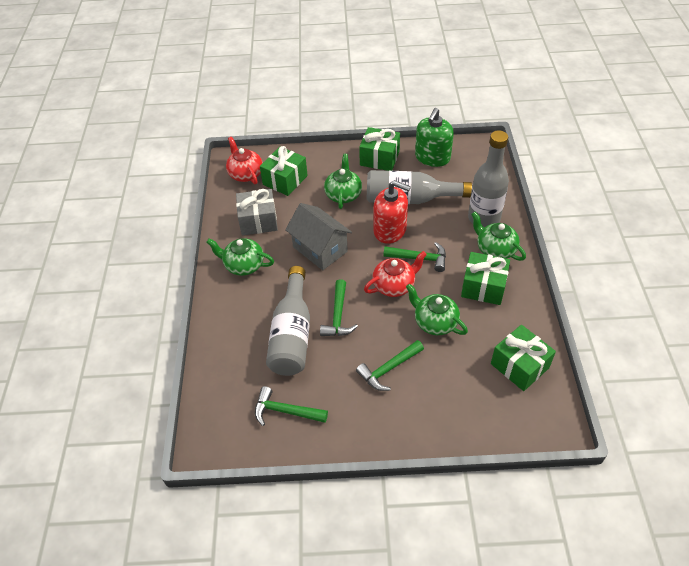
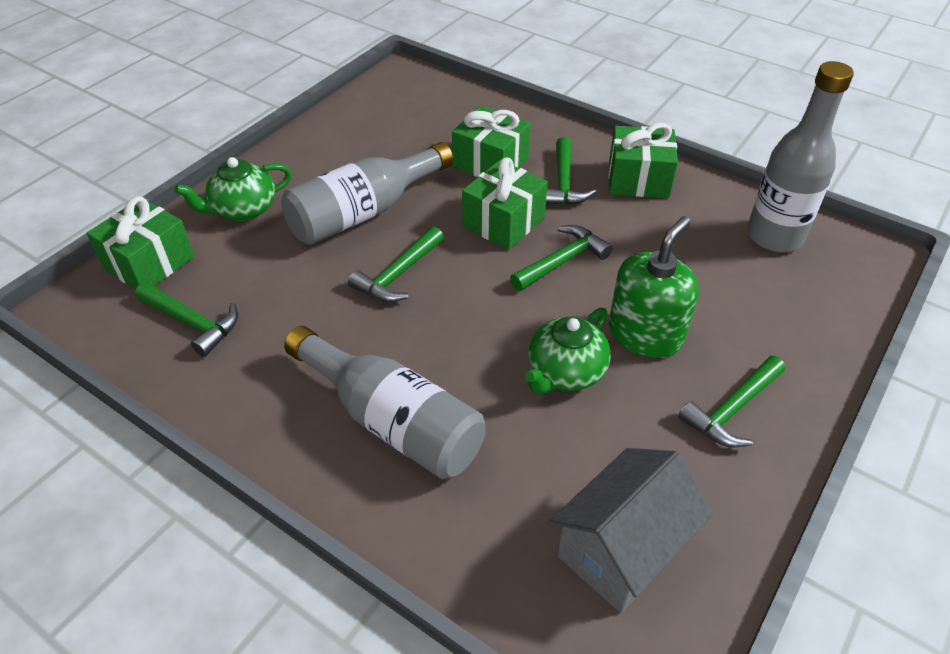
green hammer: [255,386,328,426] [320,279,358,336] [356,340,424,391] [383,242,446,272] = 4 -> [135,282,238,357] [348,226,444,302] [510,225,613,291] [546,137,596,205] [678,356,785,448] = 5
green teapot: [206,238,274,276] [324,154,362,209] [406,284,468,335] [471,211,526,261] = 4 -> [175,157,292,221] [525,308,611,394] = 2
grey gift: [236,189,278,235] = 1 -> none = 0
red soap dispenser: [374,180,411,244] = 1 -> none = 0
red teapot: [226,137,263,184] [364,251,427,297] = 2 -> none = 0

